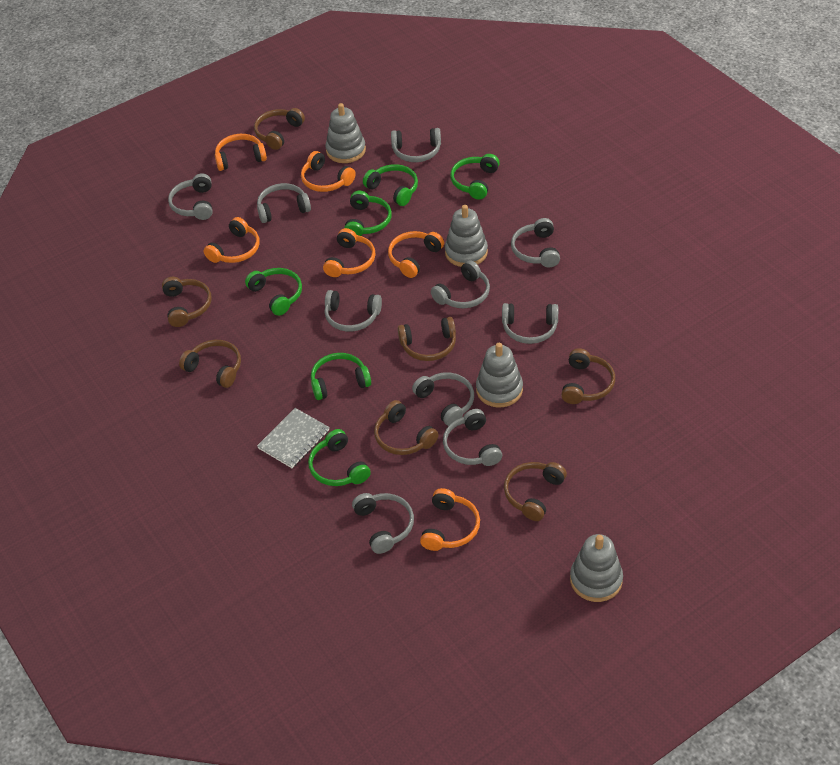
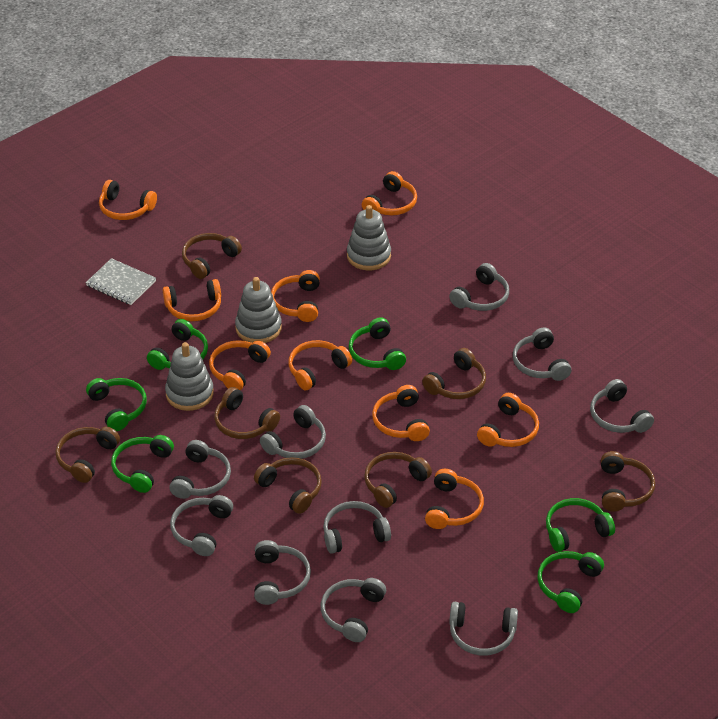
grey stacking toy: [325,103,366,163] [445,205,488,267] [476,343,523,408] [570,534,623,602] = 4 -> [165,342,214,411] [235,277,282,343] [347,205,391,270] = 3
orange headphones: [204,217,260,263] [215,134,267,171] [301,151,356,192] [323,228,375,277] [388,231,444,278] [420,488,480,551] = 6 -> [99,180,157,220] [163,279,221,321] [209,340,271,390] [271,270,320,322] [288,340,352,390] [362,171,417,215] [372,385,430,441] [425,469,484,529] [477,393,539,447] = 9

